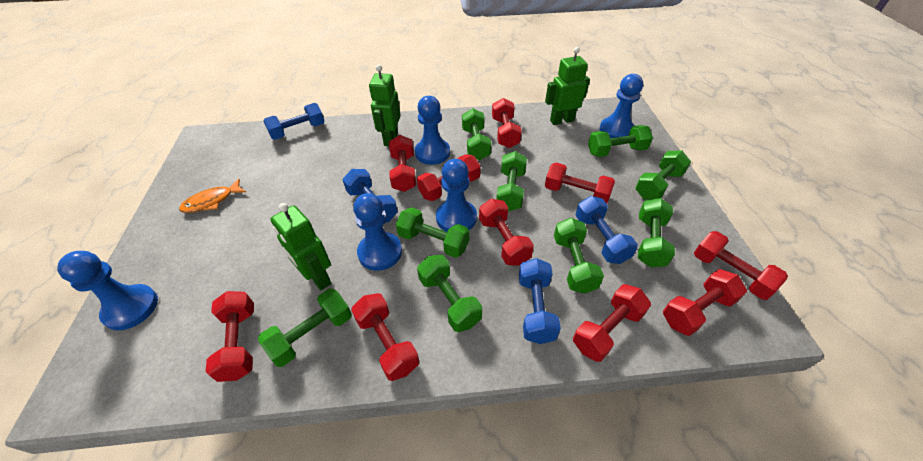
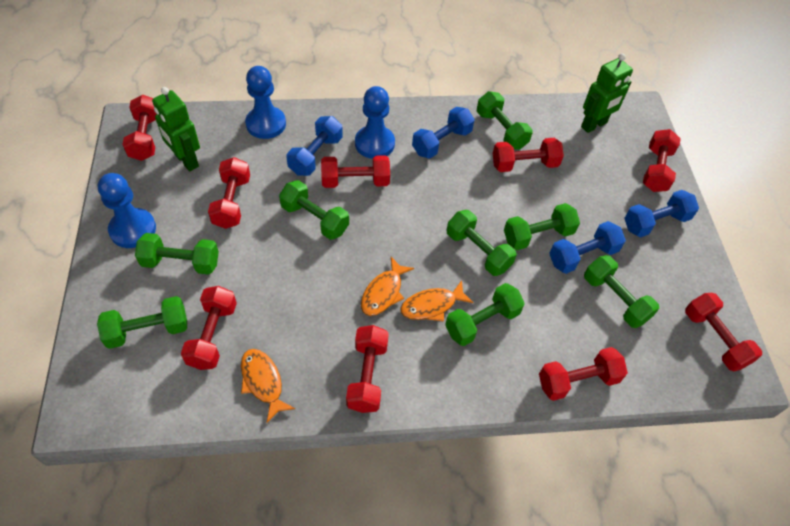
blue pawn: [57,251,158,330] [353,193,402,271] [415,96,450,165] [436,159,477,232] [599,74,643,138] = 5 -> [98,173,156,248] [245,66,286,139] [355,86,395,159] = 3
green dumbbell: [258,289,352,367] [396,207,470,258] [417,255,482,332] [462,108,491,160] [496,151,527,211] [554,218,604,294] [588,125,653,157] [635,151,691,200] [638,198,675,267] = 9 -> [97,296,187,349] [135,233,219,275] [279,180,349,240] [445,283,525,346] [446,210,517,276] [477,91,533,150] [504,203,580,250] [584,255,659,328] = 8
green robot: [270,203,331,290] [369,65,401,146] [545,47,590,125] = 3 -> [152,87,200,171] [581,53,633,133] = 2
orange fish: [179,179,246,213] = 1 -> [241,349,295,423] [361,257,414,316] [400,280,474,321] = 3
red dumbbell: [205,291,254,382] [351,293,419,381] [389,135,416,192] [417,154,481,201] [479,199,534,266] [492,98,522,148] [545,163,615,203] [573,284,651,362] [663,269,747,336] [694,231,788,300] = 10 -> [122,95,156,161] [181,286,237,370] [208,157,250,229] [321,155,390,188] [346,325,389,413] [493,138,564,172] [539,347,628,401] [643,129,681,192] [685,293,762,371] = 9

